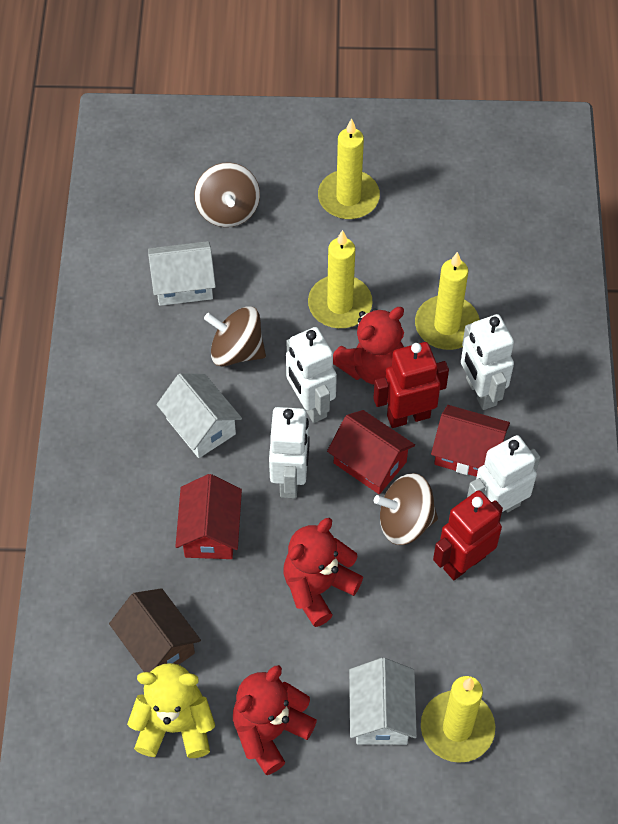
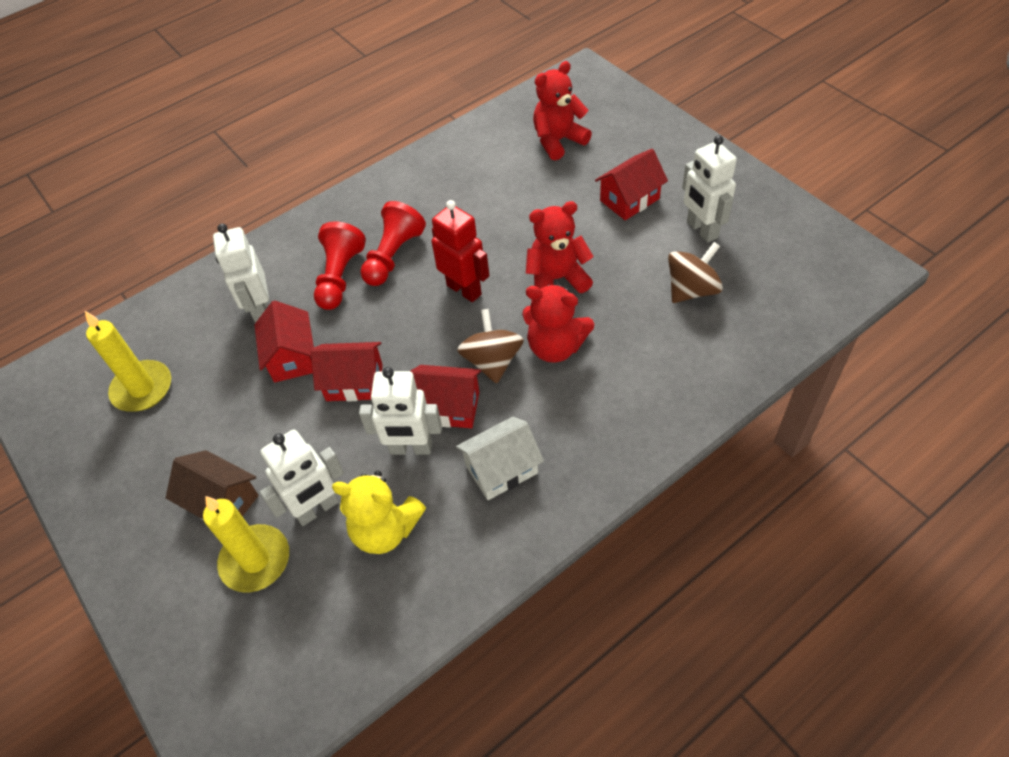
brown spinning top: [194,162,260,227] [204,306,266,367] [374,473,438,545] = 3 -> [457,309,524,384] [668,242,723,303] = 2
red house: [175,474,242,559] [327,410,415,494] [431,405,510,477] = 3 -> [254,300,314,383] [311,342,383,402] [410,365,481,428] [595,149,668,220] = 4
red pawn: none = 0 -> [314,221,366,310] [360,201,426,286] = 2
red robot: [373,342,449,428] [433,490,503,580] = 2 -> [432,200,489,302] = 1
white house: [148,241,216,306] [157,373,242,458] [349,658,417,745] = 3 -> [456,417,544,500] = 1
yellow candle: [308,230,373,328] [318,118,380,219] [415,252,480,350] [421,676,495,763] = 4 -> [85,311,171,412] [203,496,289,593] = 2

